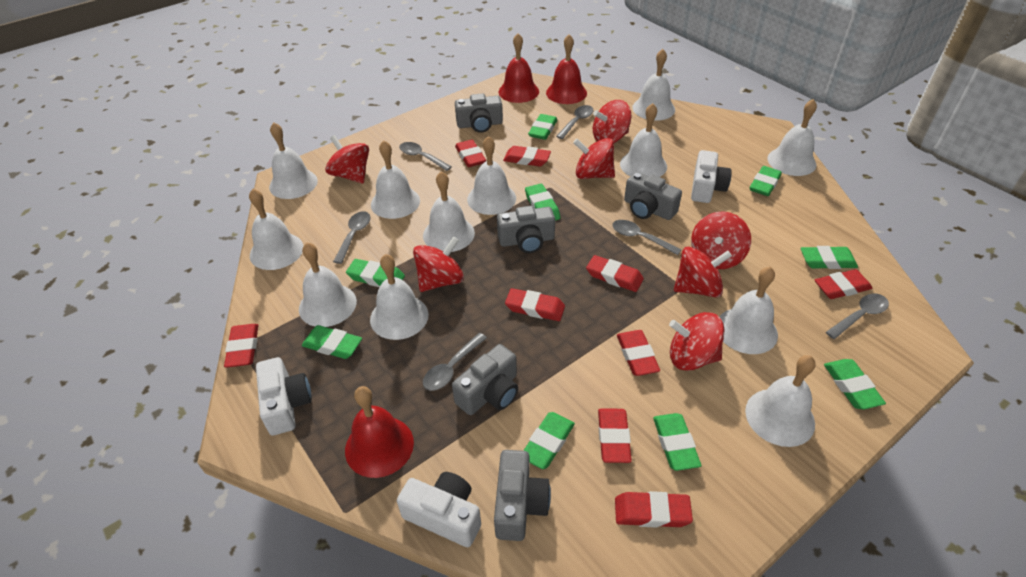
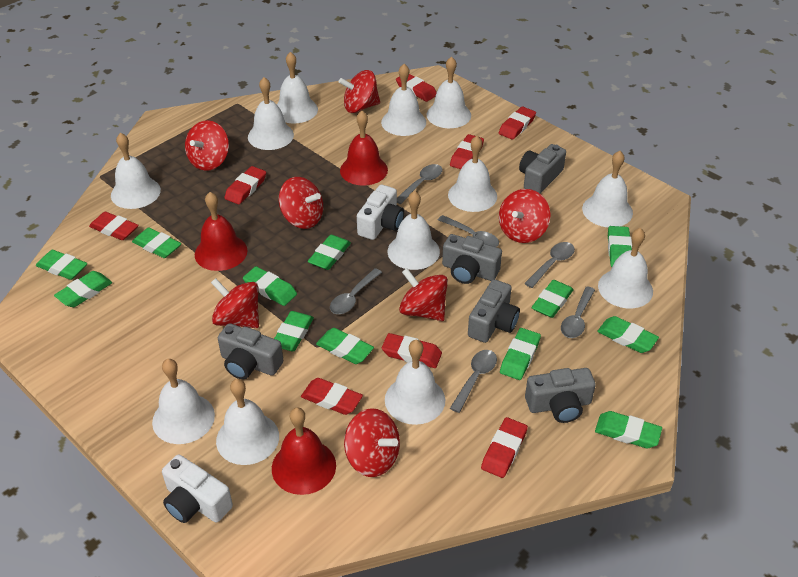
green eraser: [302,325,362,359] [346,259,405,287] [523,412,575,469] [525,184,560,221] [528,114,558,140] [653,413,701,471] [750,166,782,196] [801,246,858,269] [824,359,886,409] = 9 -> [36,250,87,280] [54,271,112,307] [132,228,181,258] [243,266,297,306] [274,311,314,351] [308,235,351,270] [316,328,374,364] [500,328,541,380] [532,280,574,318] [595,411,662,448] [597,316,659,353] [608,226,632,267] = 12
red eraser: [224,324,259,368] [455,140,486,167] [503,146,551,166] [505,288,565,321] [586,255,644,292] [598,409,632,463] [615,491,693,528] [617,330,660,376] [815,269,872,299] = 9 -> [89,212,139,240] [224,166,266,204] [301,378,363,415] [382,333,442,368] [396,74,437,102] [450,134,484,169] [481,417,528,478] [499,106,536,140] = 8
white camera: [256,357,312,436] [397,472,481,547] [691,150,732,203] = 3 -> [162,455,233,523] [357,185,404,240] = 2

